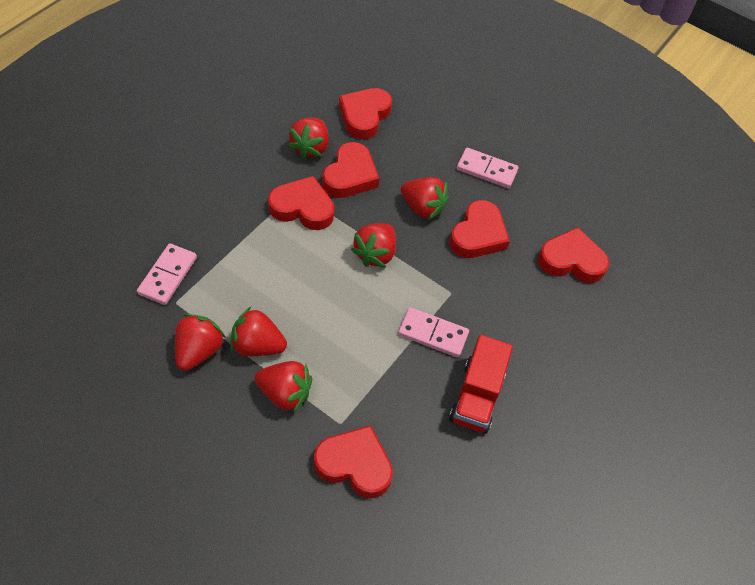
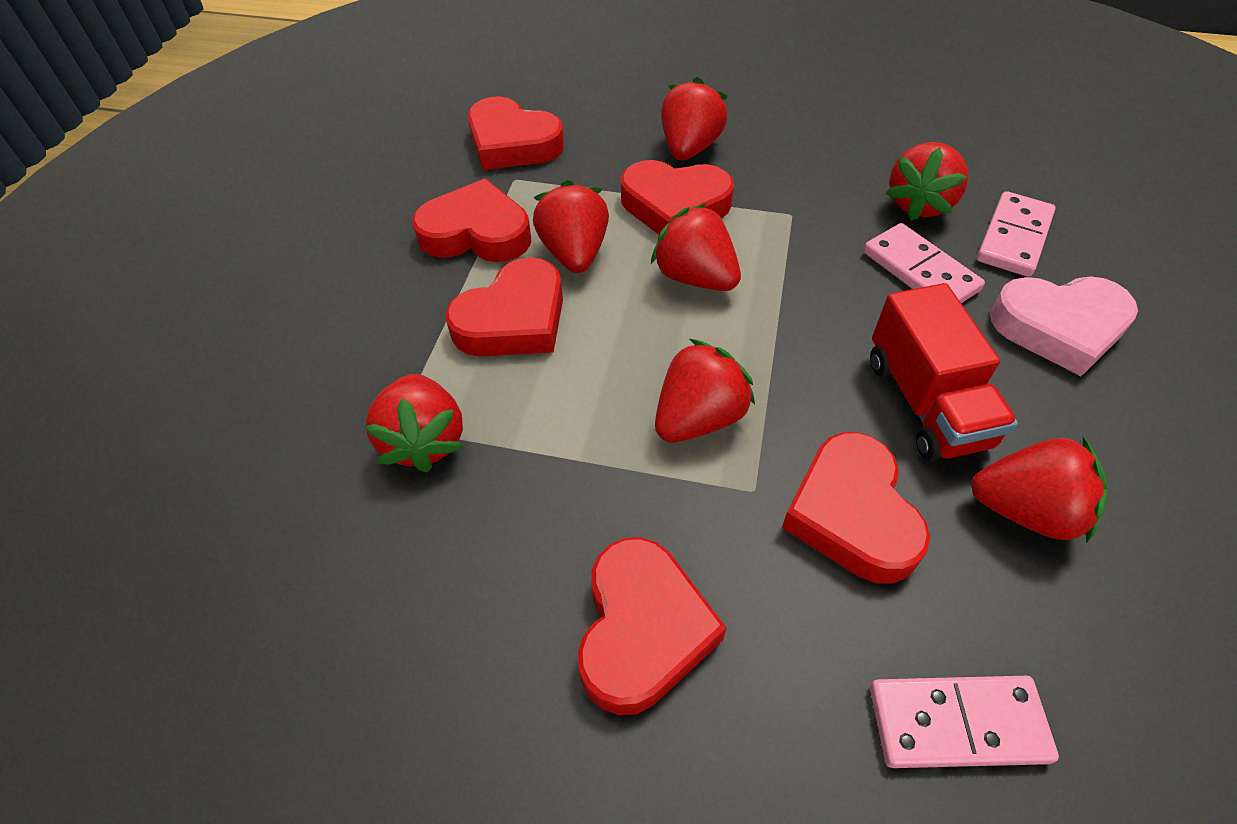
pink heart: none = 0 -> [990,277,1138,376] = 1
red strawberry: [175,314,226,371] [230,307,287,356] [255,361,312,413] [288,117,329,160] [351,223,396,267] [401,177,449,220] = 6 -> [364,374,463,473] [533,180,609,273] [651,204,741,291] [655,339,755,443] [661,77,728,160] [885,142,968,221] [971,437,1108,543] = 7

